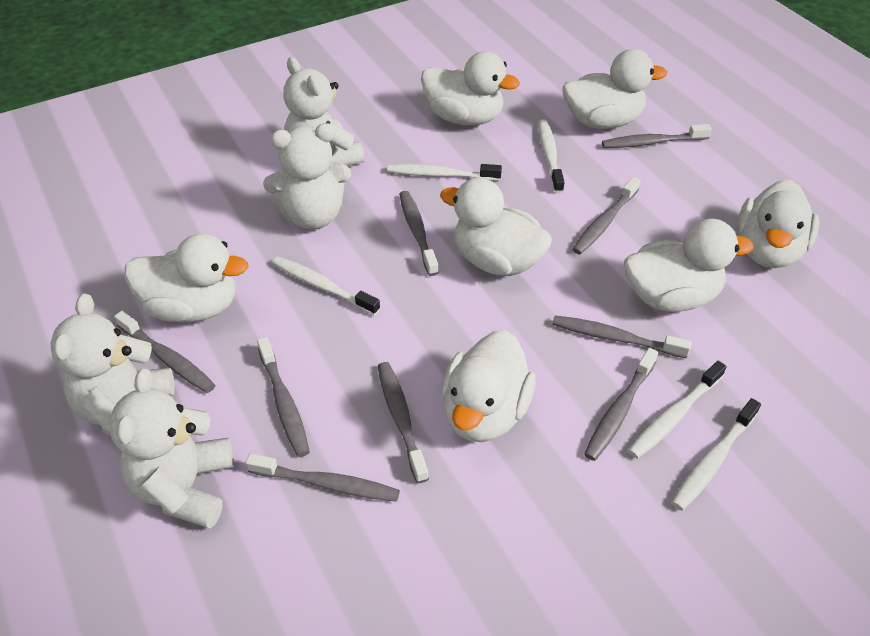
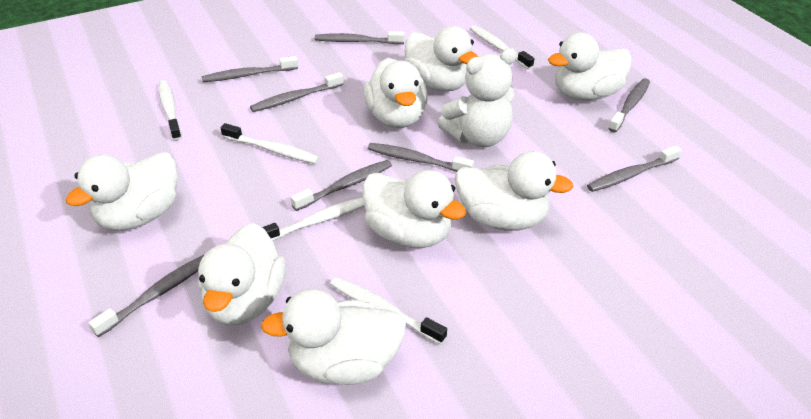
grey toothbrush: [114,311,215,393] [246,454,400,502] [257,337,310,457] [378,362,429,483] [399,191,439,276] [552,315,692,358] [572,177,641,254] [584,348,658,461] [602,124,712,148] = 9 -> [88,255,204,337] [202,56,298,82] [250,72,344,112] [291,160,392,211] [315,31,405,44] [368,143,474,172] [587,146,682,192] [608,78,650,133] = 8
white duck: [125,234,248,322] [421,51,520,125] [440,178,552,276] [441,330,536,442] [563,49,667,129] [624,219,753,312] [737,179,819,268] = 7 -> [66,152,177,231] [198,223,286,325] [261,289,406,385] [362,170,466,248] [363,58,428,128] [404,26,478,91] [455,151,573,231] [548,32,632,101] = 8
white teddy bear: [50,294,175,436] [109,369,234,529] [263,123,351,230] [283,57,364,166] = 4 -> [438,48,517,147] = 1

